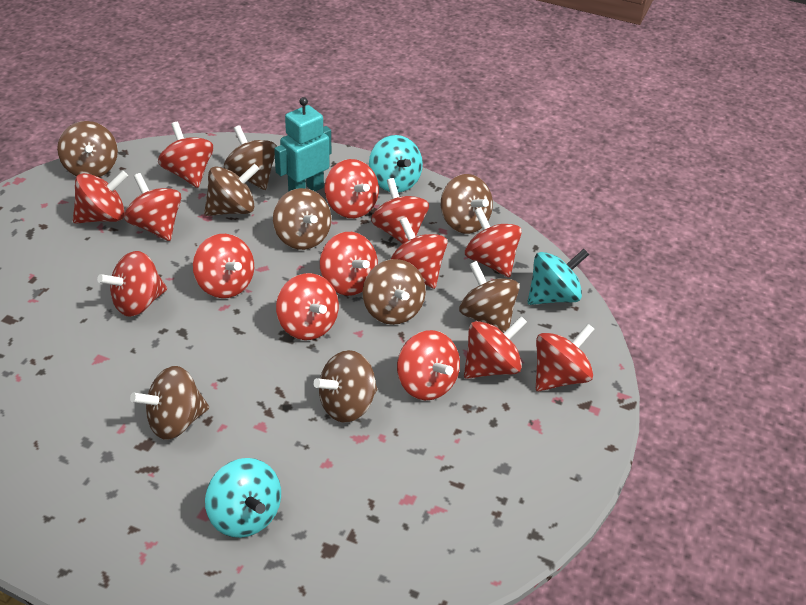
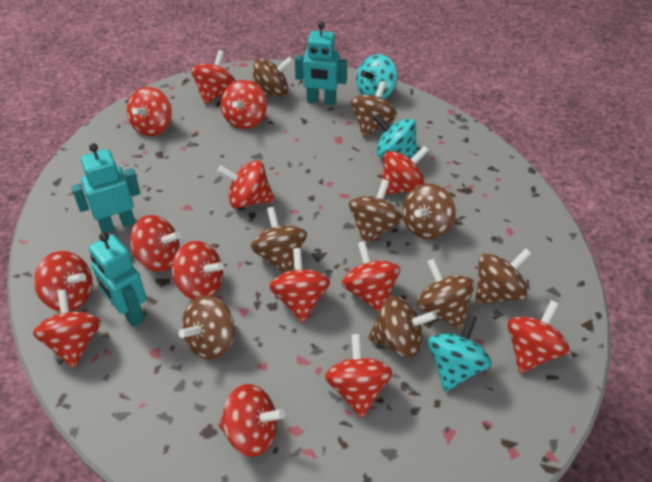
turquoise robot: [274,97,331,192] = 1 -> [71,143,140,233] [89,232,147,327] [295,22,347,105] = 3

